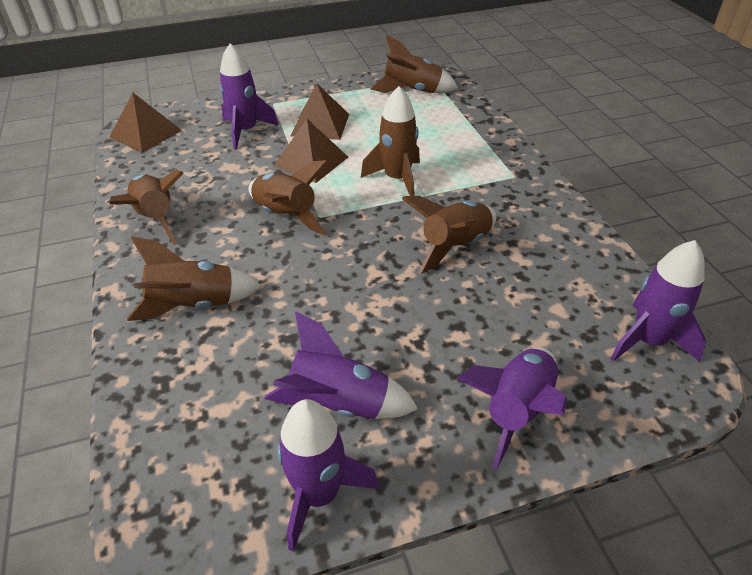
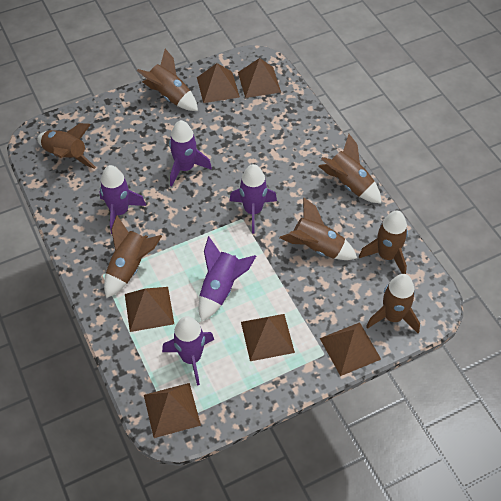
brown pyramid: [109,93,182,153] [274,119,348,183] [291,84,349,140] = 3 -> [125,287,174,332] [144,383,201,438] [197,63,240,103] [238,58,281,98] [241,314,295,361] [320,322,381,376] = 6
brown rocket: [110,169,184,245] [127,236,261,321] [248,160,329,235] [361,86,420,196] [370,35,458,93] [402,196,497,274] = 6 -> [37,123,96,169] [104,215,162,298] [137,49,198,111] [280,198,357,260] [319,134,381,203] [359,210,408,274] [366,274,420,333] = 7

